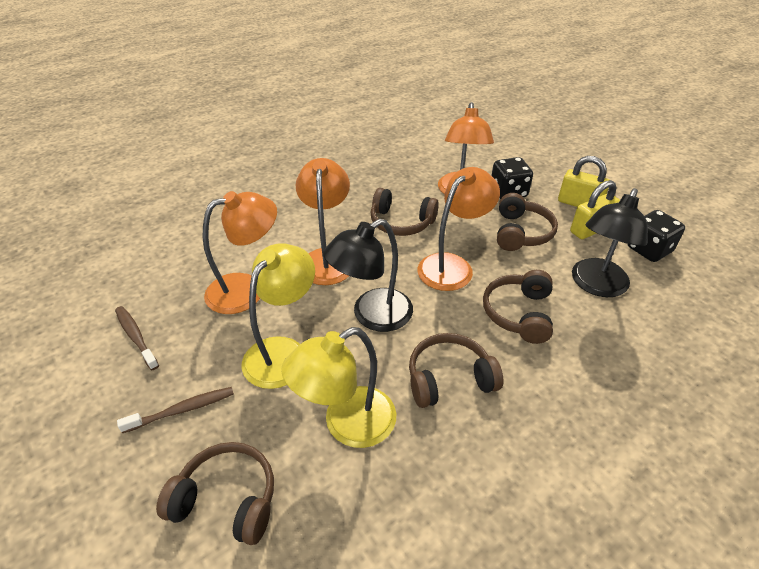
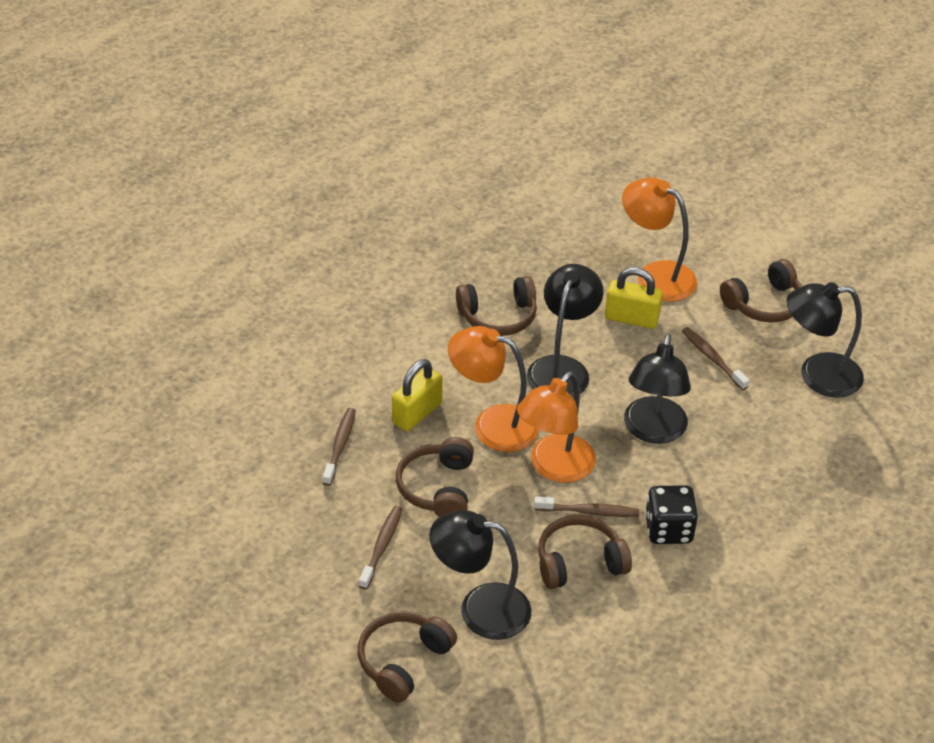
black dice: [491,157,533,199] [627,210,685,262] = 2 -> [645,485,698,544] = 1
black lamp: [323,219,413,332] [572,188,648,297] = 2 -> [429,510,531,640] [527,264,603,398] [624,334,691,444] [786,282,864,398] = 4
brown toothbrush: [115,306,159,370] [117,387,234,433] = 2 -> [323,408,356,486] [359,506,402,589] [534,496,639,517] [682,327,750,390] = 4
orange lamp: [203,191,277,314] [296,158,350,285] [417,167,500,291] [438,102,494,194] = 4 -> [448,326,539,452] [517,372,596,483] [622,177,697,302] = 3
yellow lamp: [242,243,315,389] [281,327,396,448] = 2 -> none = 0

